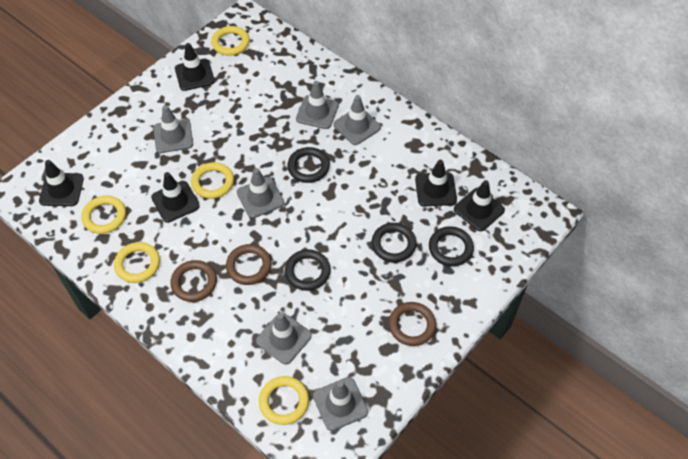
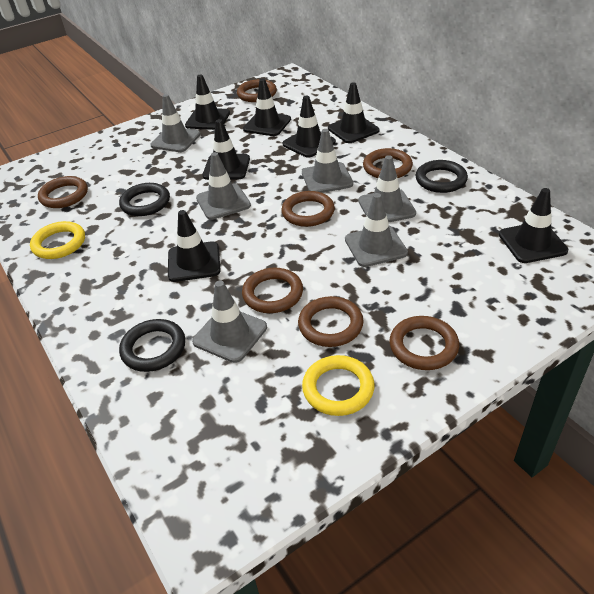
black ring: [285,249,331,291] [287,147,330,183] [372,223,416,262] [429,226,474,266] = 4 -> [119,183,170,216] [119,319,185,372] [416,160,468,193] = 3
black traffic cone: [39,160,84,206] [151,172,200,223] [175,43,215,91] [415,160,457,206] [454,180,505,231] = 5 -> [168,210,221,282] [185,75,230,130] [202,119,250,180] [243,78,291,136] [282,96,336,158] [328,82,379,143] [499,188,568,263] = 7
brown ring: [170,260,217,302] [226,244,272,285] [389,302,436,346] = 3 -> [38,176,88,208] [237,79,277,102] [242,268,303,313] [282,191,335,227] [298,296,364,347] [363,148,413,178] [390,316,459,370] = 7
yellow ring: [81,196,126,234] [114,242,160,283] [191,162,234,199] [211,26,250,56] [259,376,309,425] = 5 -> [30,221,85,259] [302,355,375,416] = 2

